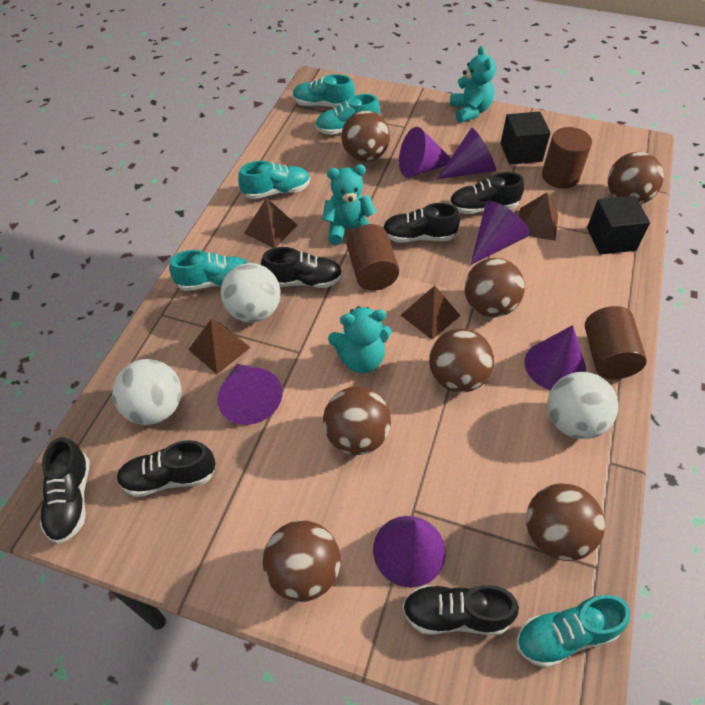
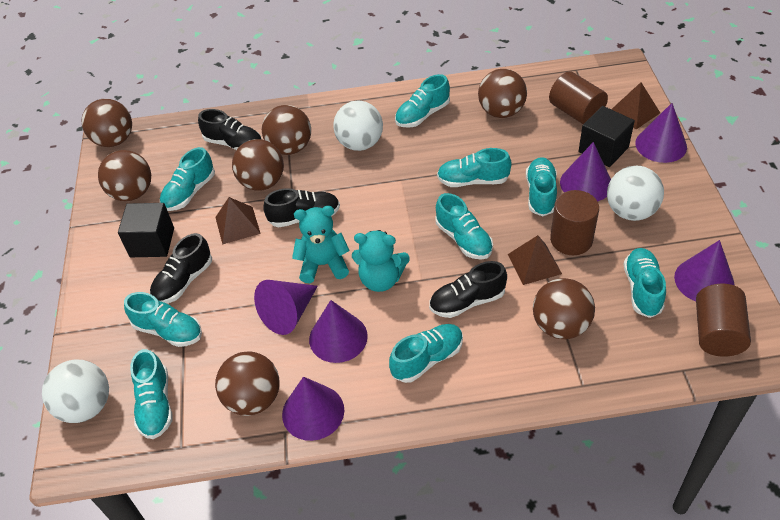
black shoe: [40,437,90,544] [117,440,216,497] [261,247,342,288] [383,203,460,243] [402,585,519,635] [449,172,524,214] = 6 -> [150,233,212,304] [198,109,262,150] [263,188,340,228] [429,261,507,318] = 4
brown pyramid: [188,319,251,374] [244,198,298,248] [401,286,460,339] [519,193,558,241] = 4 -> [215,197,261,245] [508,235,562,285] [611,82,660,129] = 3
turquoise shoe: [169,250,249,291] [238,161,310,199] [293,74,355,107] [315,94,380,135] [516,595,630,668] = 5 -> [124,292,202,347] [130,349,172,439] [160,147,215,211] [389,324,463,383] [395,74,450,128] [436,193,493,260] [437,148,512,187] [526,157,557,216] [624,248,666,318] = 9
turquoise teddy bear: [322,164,377,245] [328,306,391,373] [450,46,496,123] = 3 -> [292,206,350,283] [352,230,410,292] = 2

